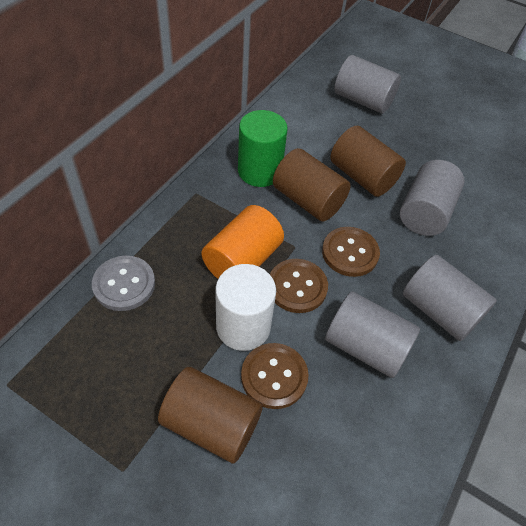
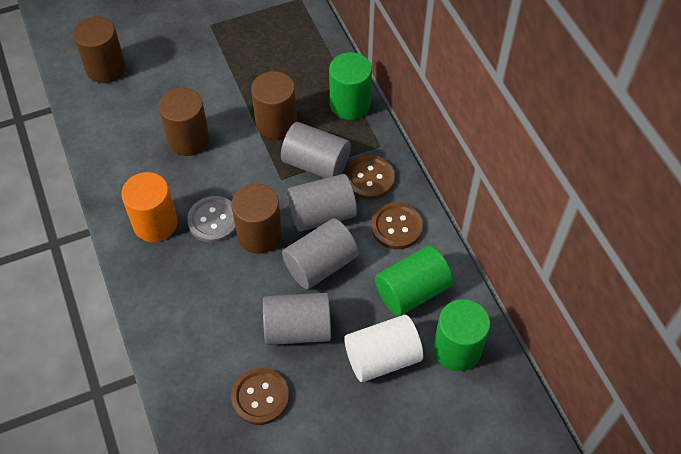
brown cylinder: [158,367,263,464] [273,148,351,222] [330,126,406,197] = 3 -> [73,16,126,83] [158,88,210,156] [232,184,282,254] [251,71,297,139] = 4
green cylinder: [238,110,288,187] = 1 -> [329,52,372,120] [375,246,453,316] [433,299,490,371] = 3

